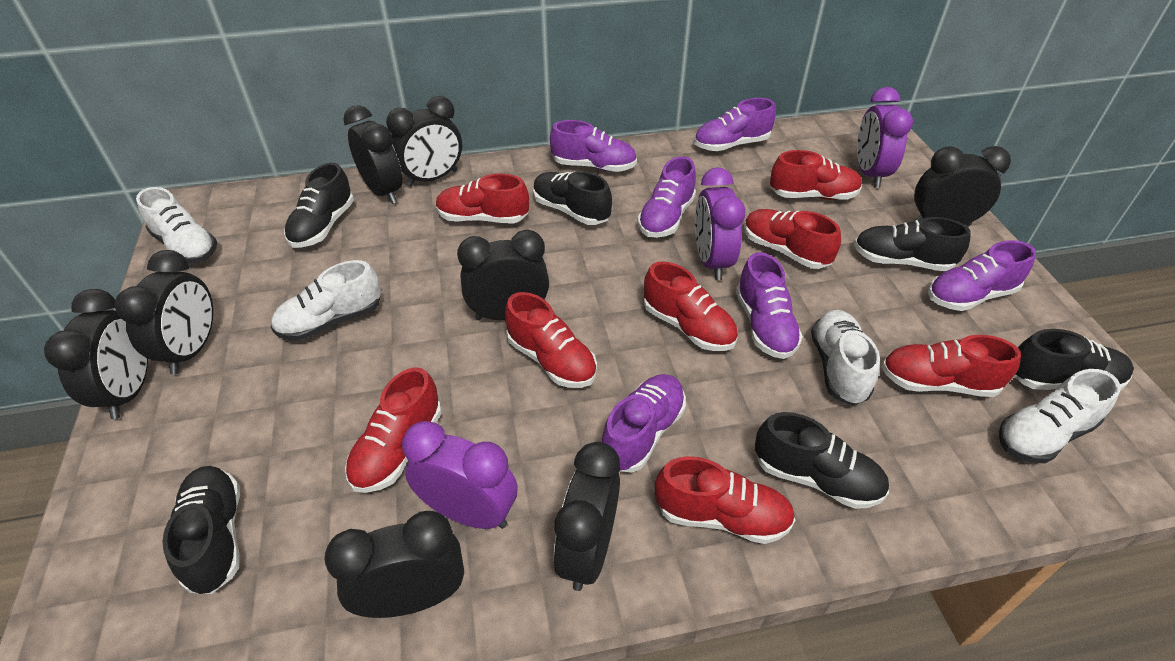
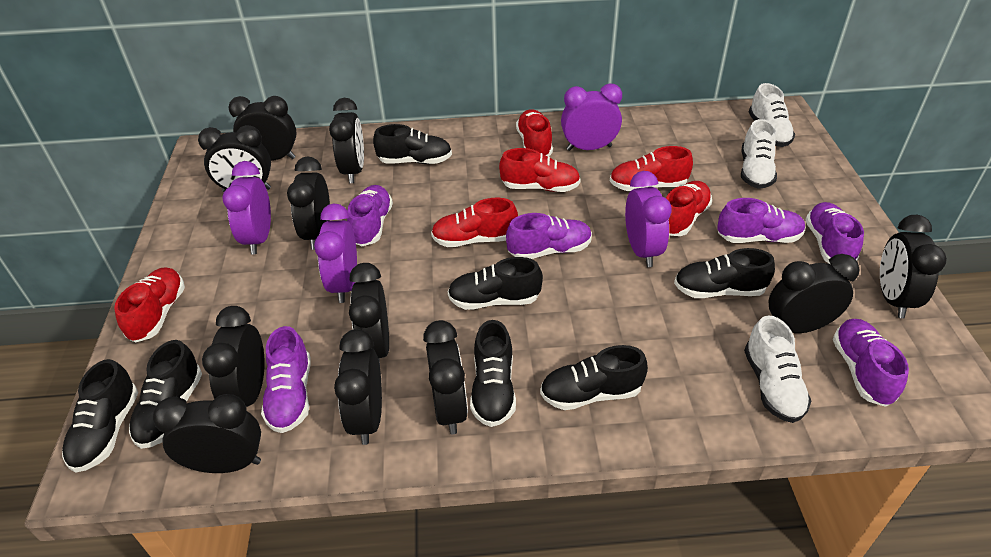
black clock: [44,289,148,419] [115,250,213,374] [324,511,464,618] [343,105,403,204] [386,96,462,187] [457,230,549,320] [554,442,620,591] [913,146,1011,226] = 8 -> [153,394,261,473] [198,125,271,192] [202,306,265,407] [228,96,297,161] [287,156,330,250] [329,98,364,183] [334,329,382,445] [349,263,389,365] [423,320,468,434] [769,254,860,333] [880,215,947,318] = 11
black shoe: [162,466,240,594] [284,163,354,248] [533,171,612,225] [755,412,889,509] [854,217,971,271] [1014,329,1134,390] = 6 -> [62,359,138,473] [129,340,202,449] [373,124,452,164] [448,257,543,310] [470,320,516,427] [540,345,648,410] [674,248,775,298] = 7
purple clock: [402,421,518,529] [695,167,746,280] [857,87,913,188] = 3 -> [222,161,271,254] [314,204,357,303] [561,83,622,151] [625,171,672,267] = 4
red shoe: [345,367,442,493] [436,174,529,223] [505,292,597,388] [644,261,738,351] [655,456,795,544] [744,209,841,269] [770,150,862,200] [881,335,1021,397] = 8 -> [114,267,185,343] [431,198,518,247] [499,148,581,192] [516,109,553,156] [610,146,693,191] [666,181,712,236] = 6
white shoe: [136,187,217,264] [271,260,381,341] [811,310,880,406] [999,369,1120,463] = 4 -> [741,119,777,189] [744,315,811,423] [749,83,795,147] = 3

